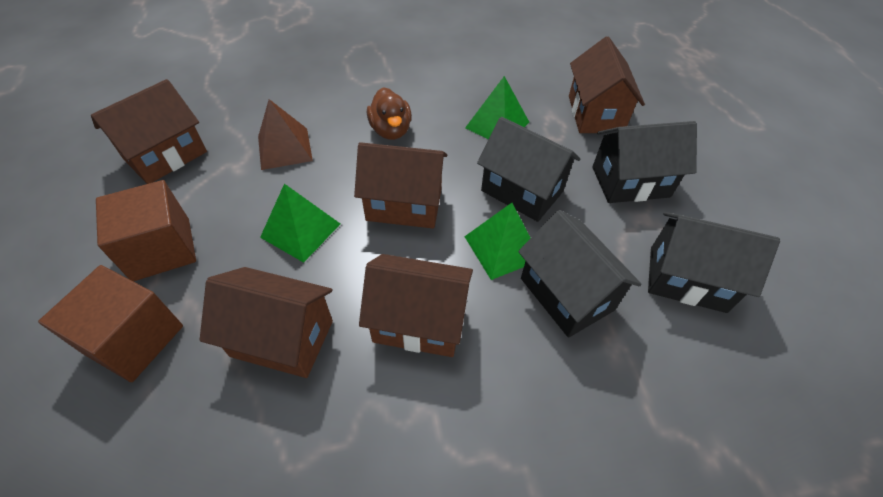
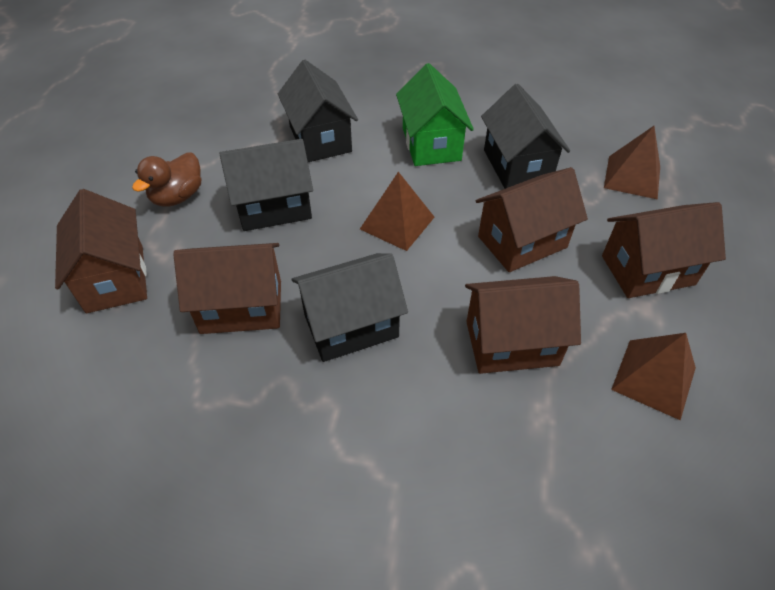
brown cube: [38,265,183,382] [96,180,196,281] = 2 -> none = 0
brown pyramid: [258,99,313,170] = 1 -> [360,172,434,251] [604,126,660,200] [611,333,696,420] = 3
green house: none = 0 -> [396,63,474,166] = 1
green pyramid: [260,184,340,263] [464,203,530,280] [465,76,529,140] = 3 -> none = 0

